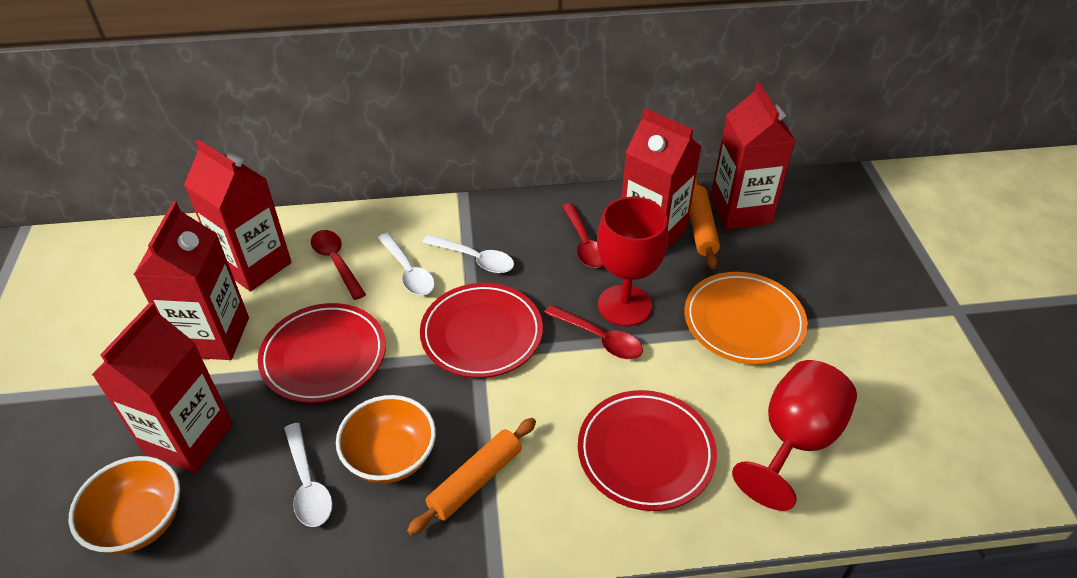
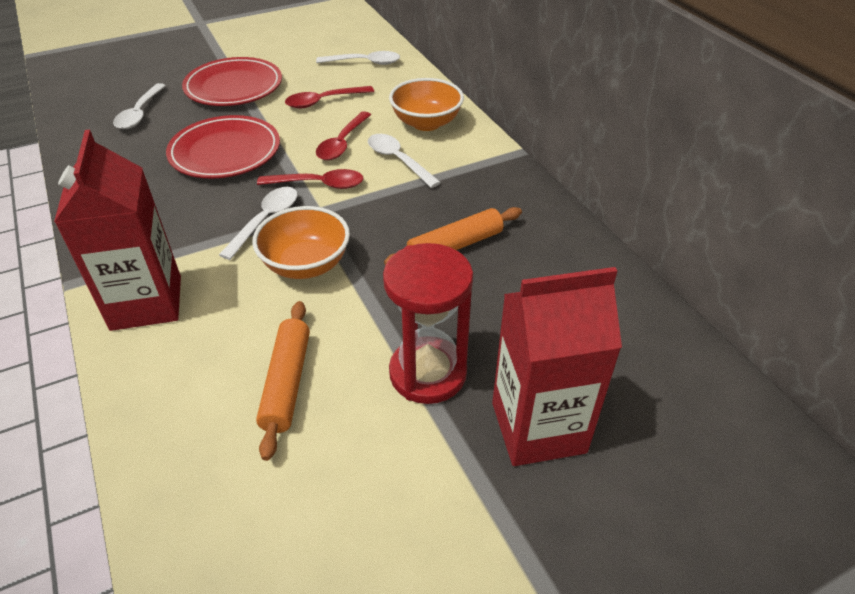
orange plate: [684,272,808,365] = 1 -> none = 0
red carton: [92,303,233,473] [134,202,249,360] [184,139,292,291] [622,108,701,251] [710,82,796,230] = 5 -> [54,129,181,331] [492,267,622,466] = 2
red goblet: [597,197,668,326] [732,360,857,511] = 2 -> none = 0
red hourglass: none = 0 -> [383,243,473,404] = 1
red plate: [258,303,386,403] [420,283,543,378] [578,390,717,511] = 3 -> [166,115,280,179] [182,57,282,106] = 2
white spoon: [284,423,333,527] [378,233,435,295] [422,234,514,273] = 3 -> [113,83,166,129] [219,187,298,260] [316,51,400,65] [368,134,441,188] = 4

